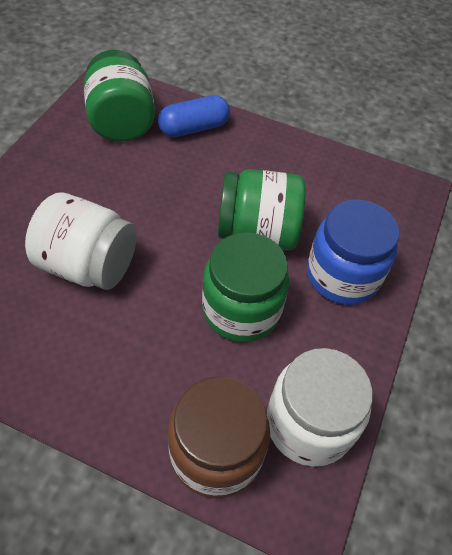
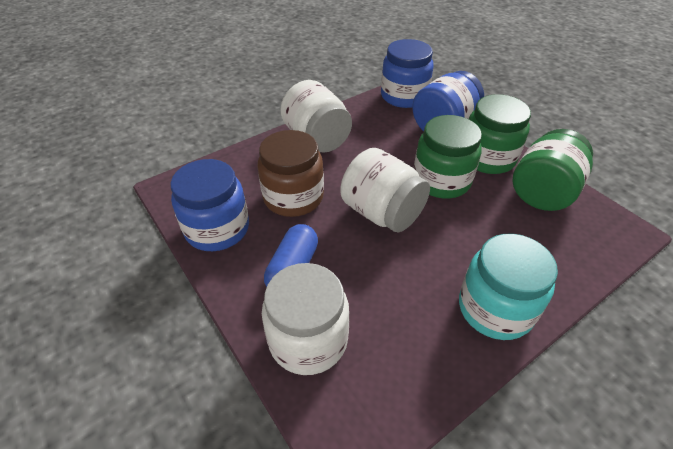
blue jar: [307,199,399,305] = 1 -> [171,159,249,251] [381,39,434,108] [412,71,484,131] = 3
turquoise jar: none = 0 -> [459,234,558,340] = 1
white jar: [25,192,137,290] [267,348,373,466] = 2 -> [262,263,349,375] [280,80,352,153] [341,148,430,232] = 3

